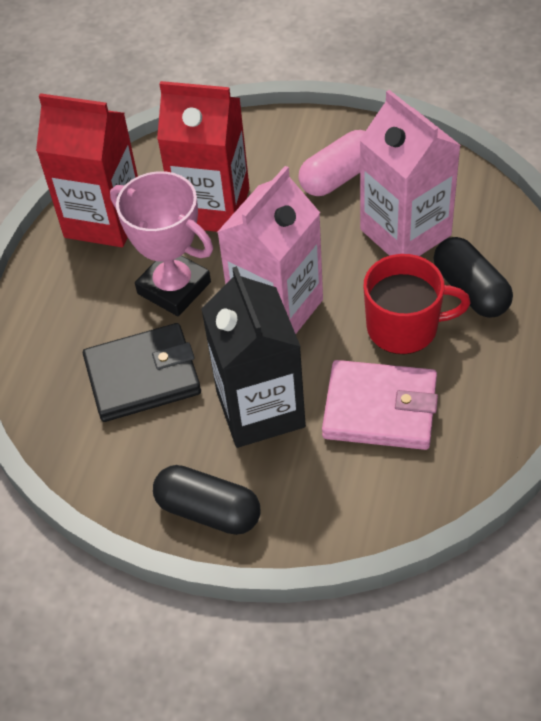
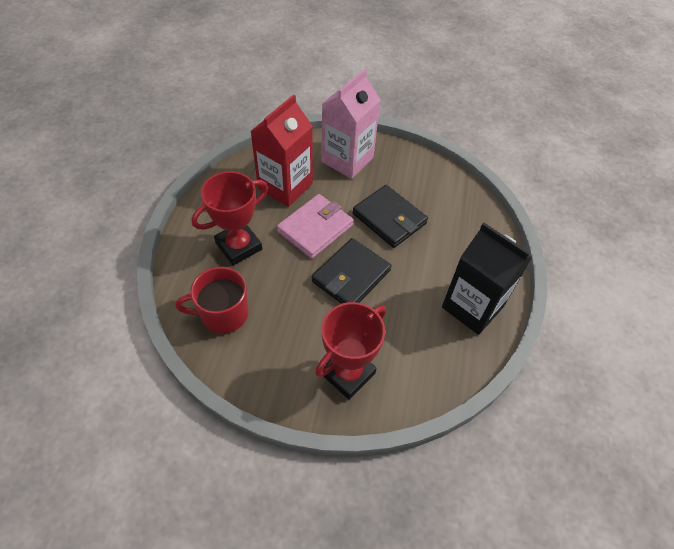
black capsule: [153,465,261,535] [434,237,513,318] = 2 -> none = 0
black wallet: [83,323,201,422] = 1 -> [312,238,391,304] [353,185,428,248] = 2
pink capsule: [298,130,365,196] = 1 -> none = 0
pink carton: [217,166,323,334] [360,90,461,256] = 2 -> [322,69,381,179] = 1
pink trophy: [110,171,213,316] = 1 -> none = 0
red carton: [36,93,138,247] [157,81,250,232] = 2 -> [250,95,313,207] = 1
red trophy: none = 0 -> [191,171,268,265] [315,302,386,399] = 2

